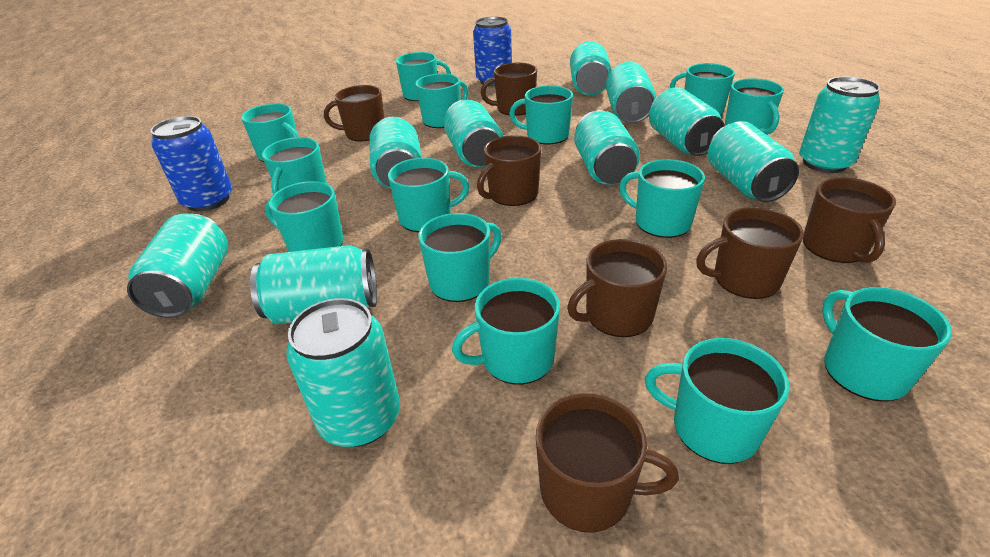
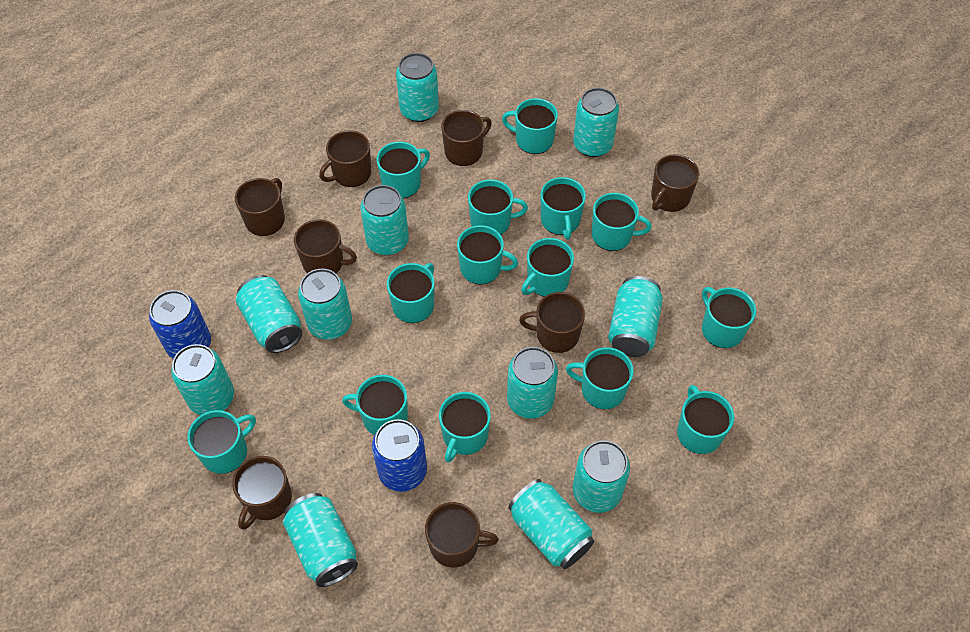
brown mug: [324,85,384,141] [477,135,541,206] [481,63,537,116] [536,393,679,533] [567,239,667,337] [696,207,804,299] [803,178,896,263] = 7 -> [232,456,292,530] [235,178,285,236] [294,219,357,273] [319,130,371,187] [425,502,499,568] [441,110,492,166] [519,292,585,353] [651,154,699,212] = 8

